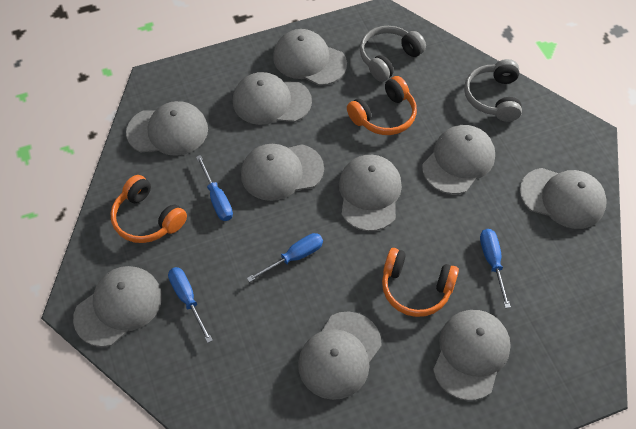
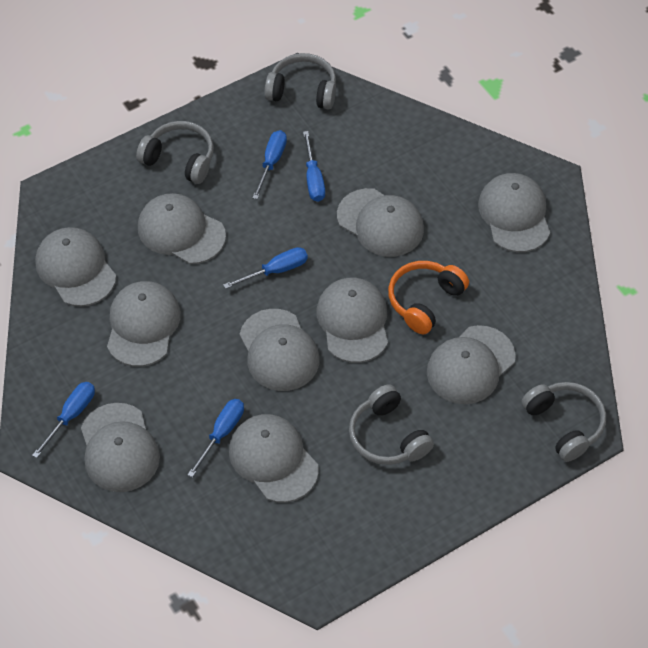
blue screwdriver: [168,267,213,343] [196,155,233,221] [247,233,323,282] [480,229,511,308] = 4 -> [32,382,95,458] [187,399,244,478] [223,247,308,289] [252,130,287,199] [303,131,325,202] = 5
grey headphones: [360,26,426,82] [464,59,522,122] = 2 -> [136,121,214,184] [264,53,336,109] [349,384,434,465] [521,382,606,462] = 4
orange headphones: [111,175,187,243] [347,76,417,135] [382,248,459,317] = 3 -> [388,261,469,335] = 1

